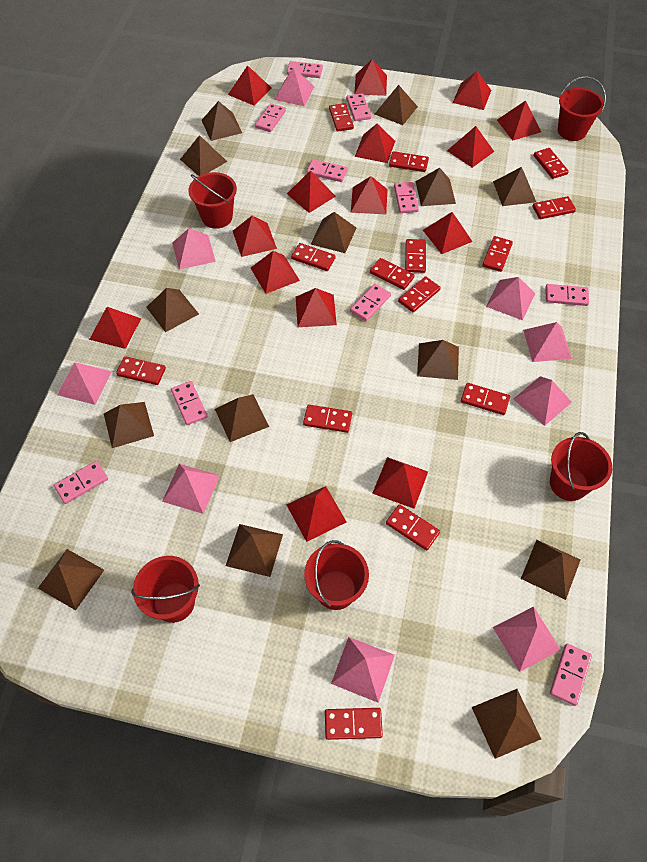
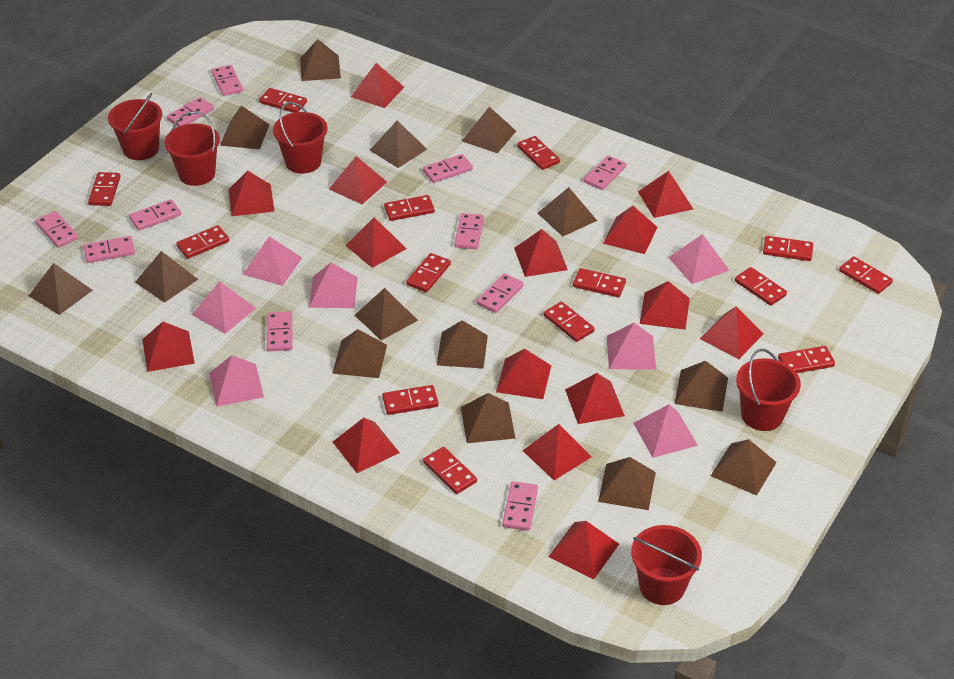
pink domino: [54,461,108,504] [171,381,208,425] [255,103,286,132] [287,61,323,78] [307,159,347,182] [346,93,371,121] [350,284,391,321] [394,182,419,213] [545,284,589,306] [550,644,592,706] = 10 -> [35,211,78,248] [84,236,135,263] [129,199,181,231] [167,97,214,127] [211,65,243,96] [267,311,293,351] [423,154,473,183] [454,213,484,249] [477,273,524,313] [502,482,538,531] [584,155,626,190] = 11
pink pyramid: [57,362,112,405] [162,464,220,514] [172,228,216,269] [274,67,315,106] [331,637,395,703] [486,277,535,320] [493,606,561,672] [513,376,572,426] [523,322,572,362] = 9 -> [192,281,256,334] [209,355,264,407] [243,236,302,286] [309,263,358,308] [607,323,656,370] [633,404,698,458] [668,234,730,284] = 7

